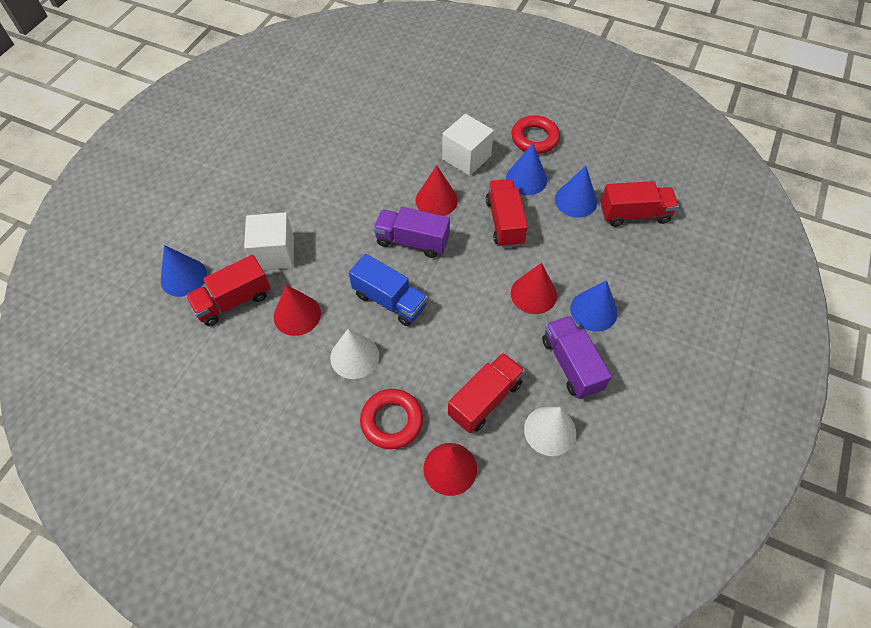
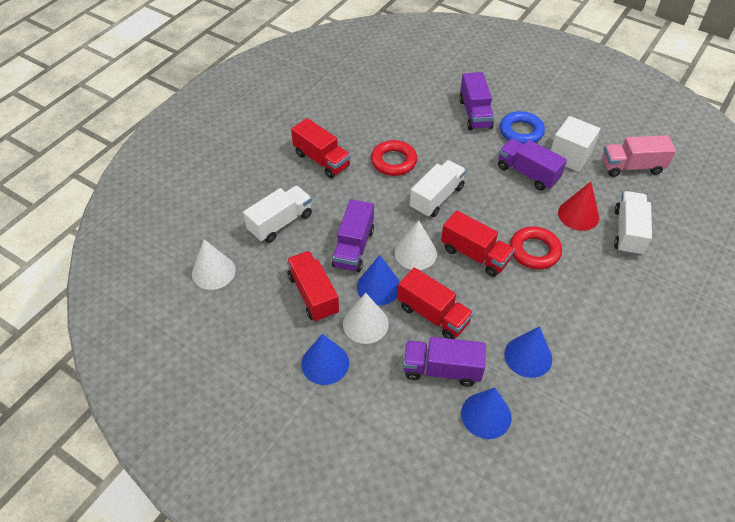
blue ring: none = 0 -> [500,111,545,144] = 1
blue truck: [349,254,427,326] = 1 -> none = 0
pink truck: none = 0 -> [602,135,676,177] = 1
purple truck: [373,207,450,258] [542,316,612,399] = 2 -> [332,199,374,272] [403,337,486,387] [459,72,494,130] [498,139,567,190] = 4
red cone: [274,285,321,336] [416,165,458,216] [424,443,477,496] [511,263,557,314] = 4 -> [558,182,599,231] = 1
white cone: [330,329,379,379] [524,407,576,456] = 2 -> [192,240,236,290] [343,293,389,344] [395,220,437,270] = 3
white cube: [244,212,294,270] [442,114,494,176] = 2 -> [551,116,601,172] = 1
white truck: none = 0 -> [243,186,312,243] [410,160,466,217] [614,191,652,256] = 3

